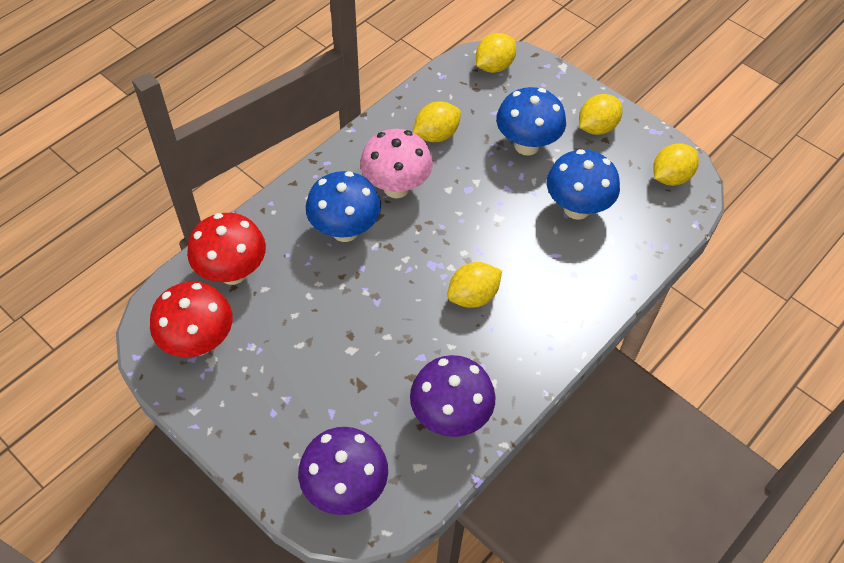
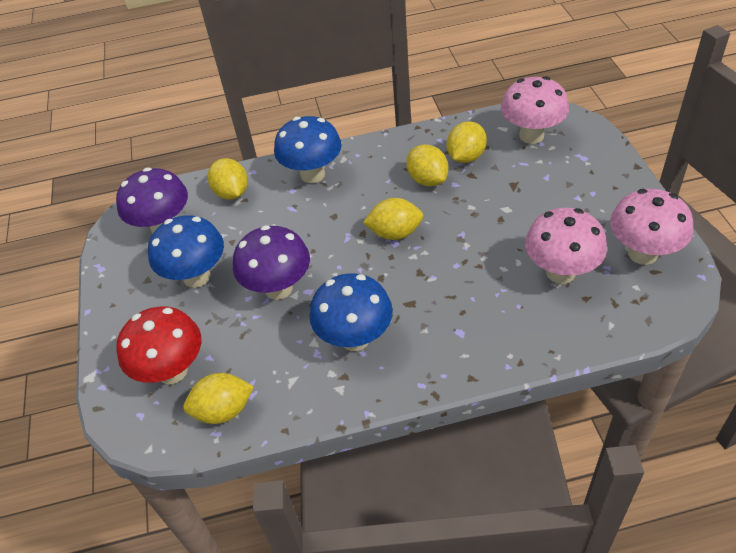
pink mushroom: [360,129,433,198] = 1 -> [501,76,569,144] [525,208,607,284] [610,189,693,265] = 3
red mushroom: [150,282,233,357] [187,213,266,285] = 2 -> [116,307,201,384] = 1

